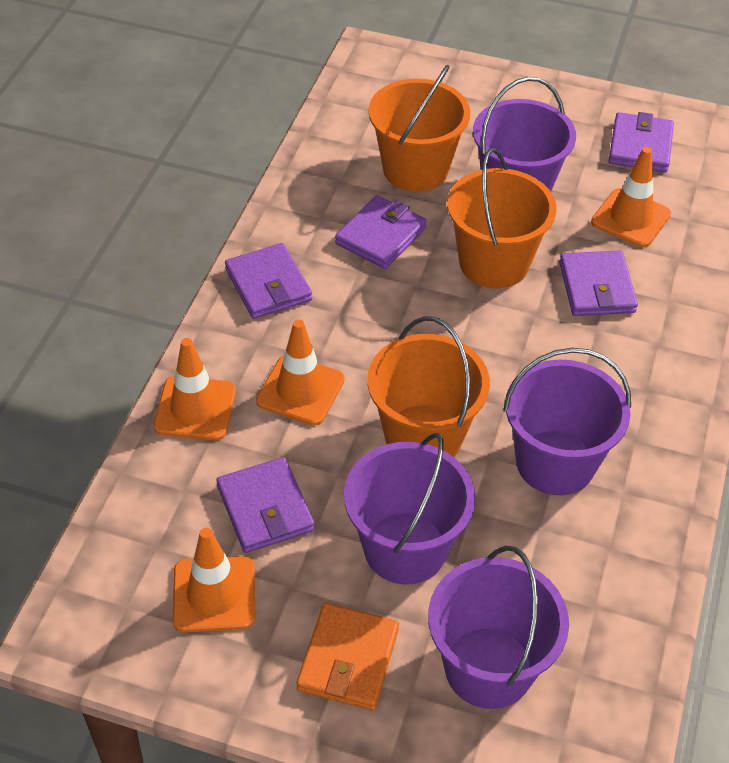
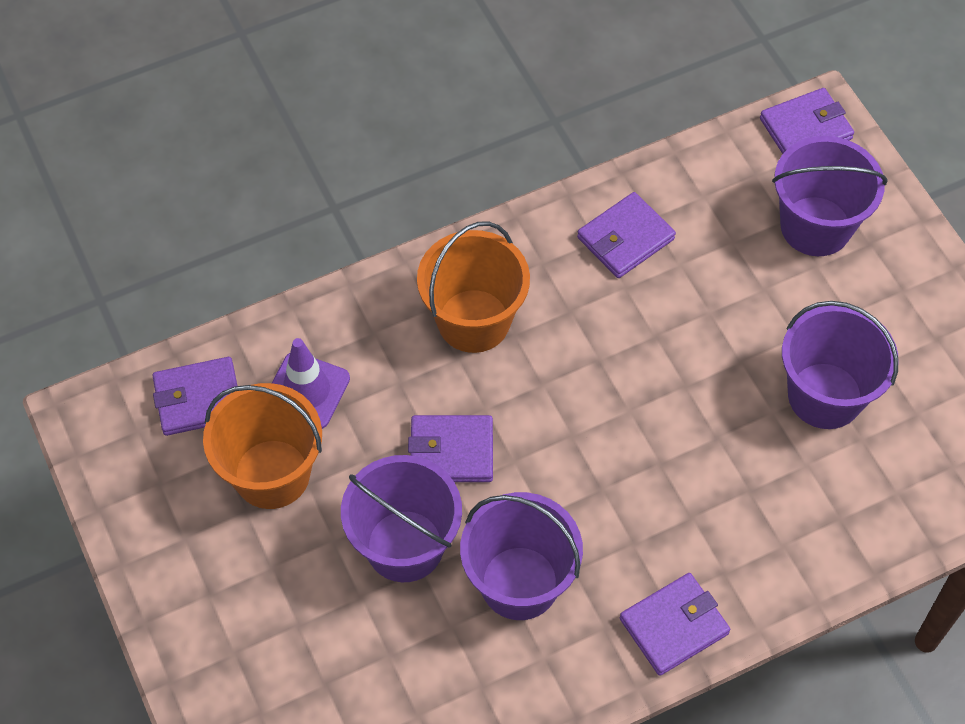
orange bucket: [367,316,490,457] [368,65,470,192] [447,148,556,289] = 3 -> [203,383,322,509] [417,221,530,353] = 2
orange traffic cone: [153,338,236,440] [173,528,256,632] [256,320,345,425] [591,147,671,247] = 4 -> none = 0
orange wallet: [297,603,399,710] = 1 -> none = 0
purple traffic cone: none = 0 -> [272,338,350,429] = 1

